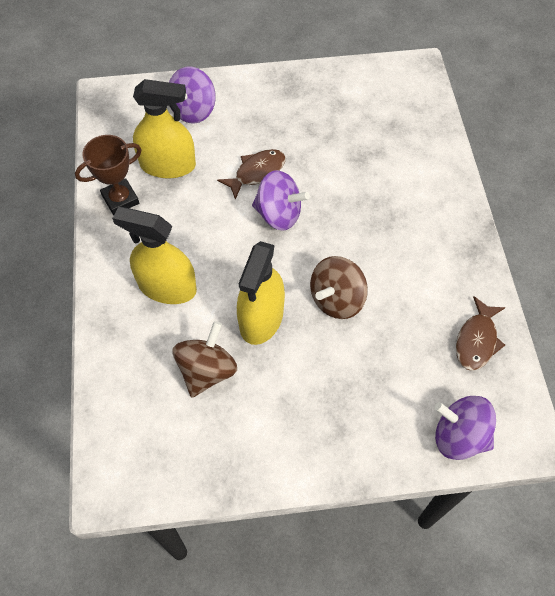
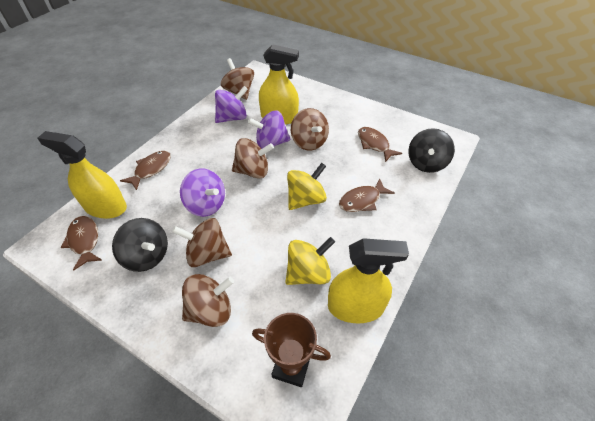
black spinning top: none = 0 -> [112,218,168,272] [408,128,455,173] = 2
brown fish: [217,149,286,200] [456,296,506,371] = 2 -> [61,216,102,271] [120,151,171,190] [339,178,395,212] [358,127,402,162] = 4
brown spinning top: [173,321,237,398] [310,256,368,319] = 2 -> [172,218,232,267] [182,274,234,327] [221,58,254,100] [232,138,274,179] [291,108,329,150] = 5
yellow spinning top: none = 0 -> [285,237,335,285] [287,163,327,210] = 2

